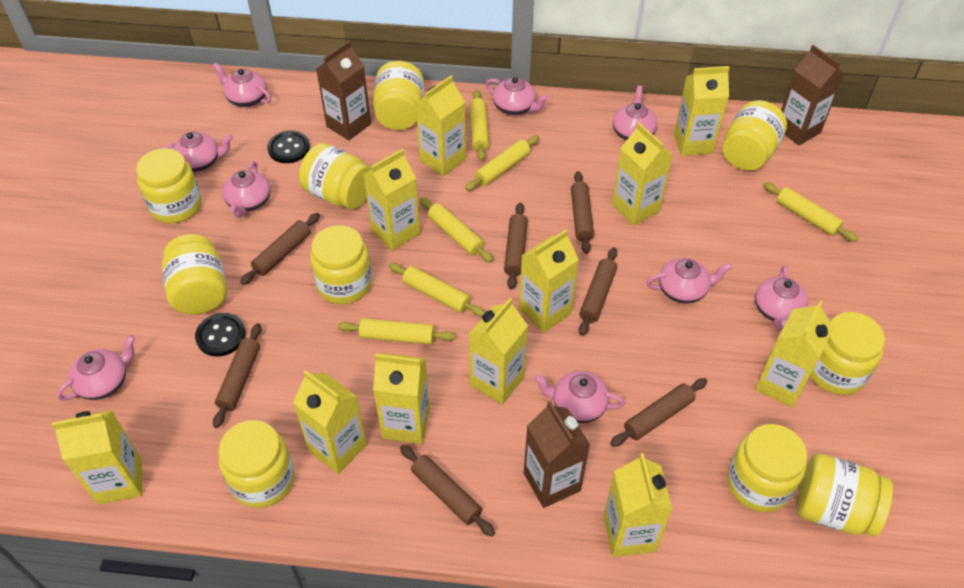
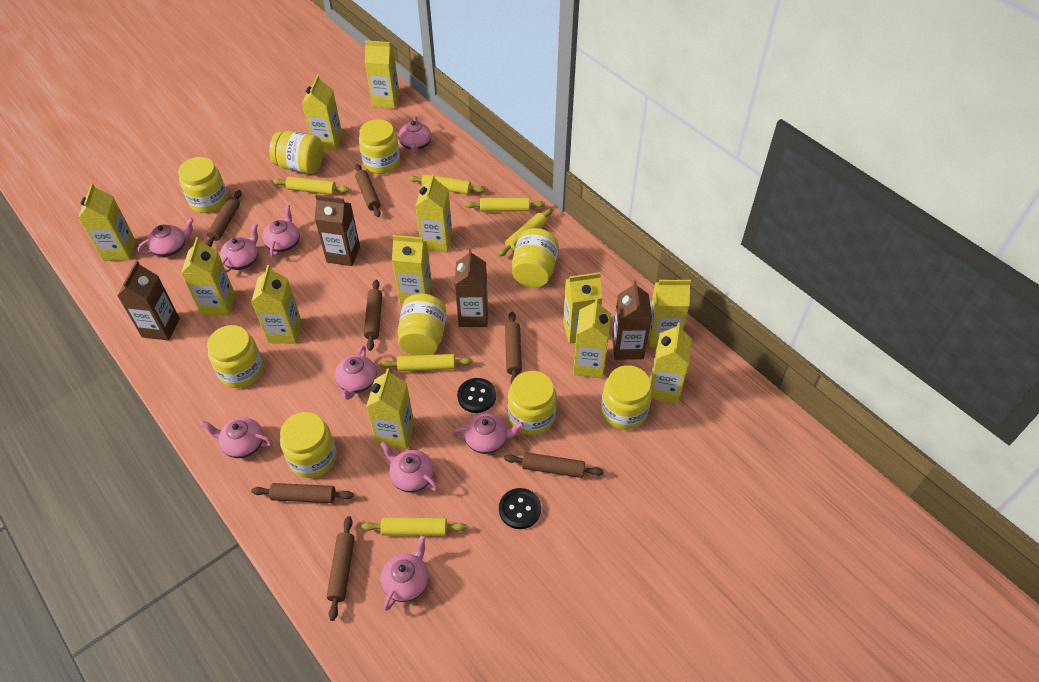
brown carton: [316,41,371,141] [524,401,590,508] [781,45,844,145] = 3 -> [117,261,180,341] [315,195,360,266] [455,249,488,327] [612,281,652,360] = 4
yellow carton: [52,411,142,505] [293,370,367,474] [363,149,420,251] [373,353,430,444] [415,75,466,176] [469,298,528,405] [519,229,579,333] [603,453,673,557] [612,122,673,226] [674,66,730,156] [755,301,834,408] = 11 -> [78,183,136,261] [181,237,235,316] [251,265,302,344] [302,75,342,151] [365,40,400,109] [366,368,414,449] [392,235,432,303] [415,174,452,252] [563,272,603,344] [573,298,611,378] [649,279,691,347] [650,323,692,404] = 12
yellow jar: [136,148,202,223] [162,234,227,315] [218,420,294,508] [299,143,371,209] [310,225,372,304] [373,61,424,130] [722,100,787,171] [727,424,807,512] [797,453,893,537] [810,312,885,395] = 10 -> [178,157,228,213] [207,325,263,388] [269,131,323,174] [280,412,337,478] [359,119,400,174] [397,293,446,356] [508,371,556,435] [512,228,559,288] [601,365,652,430] = 9

